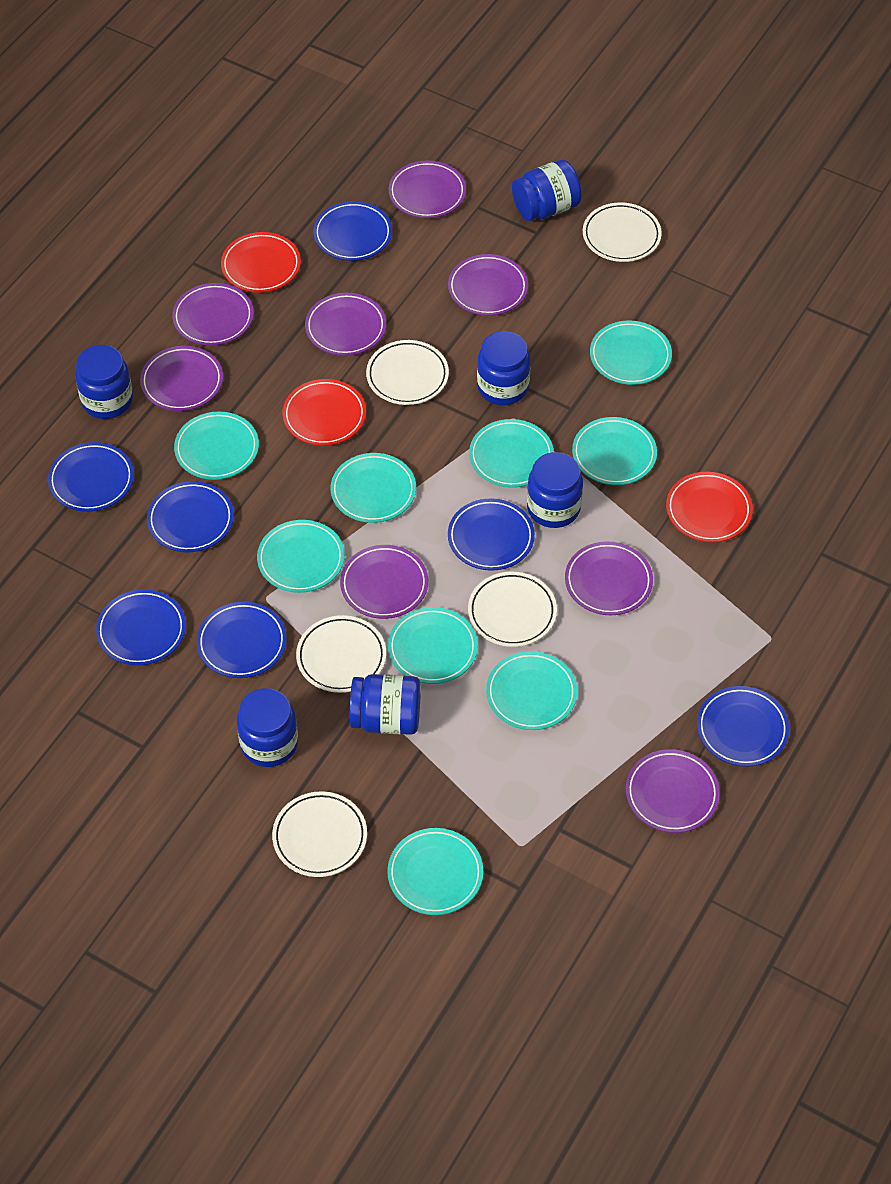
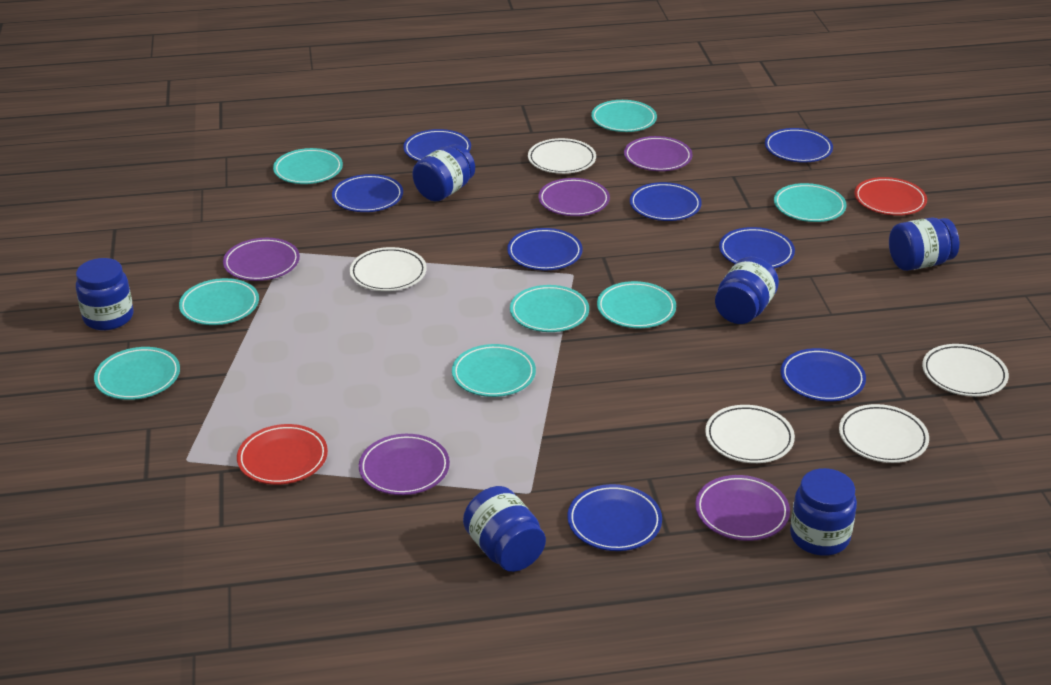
blue plate: [48,442,134,512] [96,589,186,666] [147,481,234,552] [197,602,287,678] [313,201,392,261] [448,498,535,571] [697,686,789,767] = 7 -> [332,174,403,212] [403,129,471,161] [507,228,583,270] [567,484,662,551] [630,182,702,221] [719,227,795,268] [765,128,833,162] [781,348,866,401] = 8
purple plate: [140,346,223,411] [172,283,254,346] [305,293,386,356] [340,545,428,619] [389,161,466,218] [448,254,528,316] [565,541,653,615] [626,749,720,833] = 8 -> [223,238,300,281] [359,434,450,495] [538,178,610,216] [624,136,692,171] [695,475,790,541] = 5
red plate: [221,232,301,293] [283,379,366,446] [666,472,753,542] = 3 -> [237,424,328,485] [854,177,927,216] = 2
turquoise plate: [174,412,259,480] [257,520,345,593] [331,453,416,523] [387,828,483,915] [388,607,478,684] [469,419,554,488] [486,651,577,730] [572,417,657,485] [590,321,672,385] = 9 -> [94,347,180,400] [179,278,259,325] [273,148,343,184] [452,344,536,397] [510,285,589,332] [591,100,657,132] [597,281,676,328] [774,183,847,222] = 8

